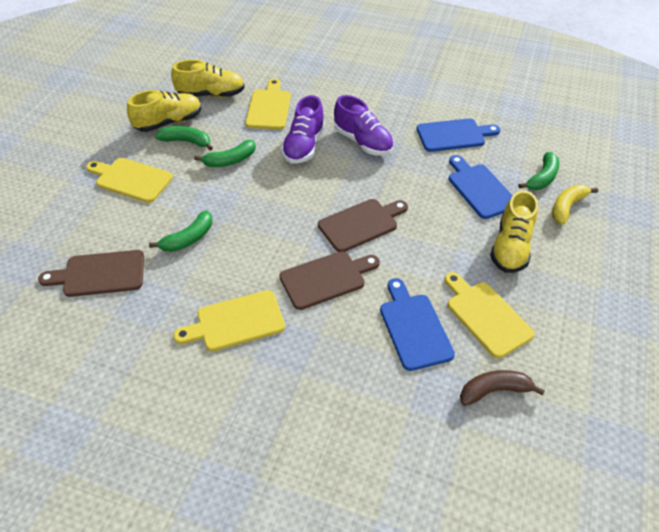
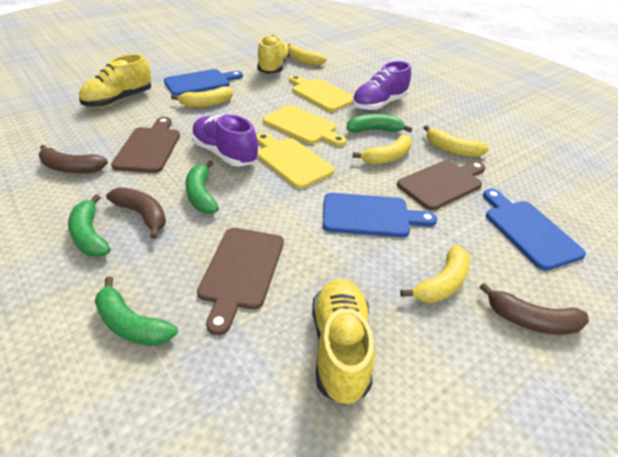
brown banana: [460,370,545,406] = 1 -> [39,145,108,173] [106,188,166,239] [480,283,589,335] = 3
yellow banana: [552,185,598,225] = 1 -> [171,87,233,107] [288,44,327,66] [353,135,412,164] [400,245,470,303] [424,125,489,157] = 5
yellow cutting board: [86,158,173,203] [173,290,285,351] [245,79,291,130] [444,272,535,358] = 4 -> [256,133,335,189] [263,105,346,146] [289,75,353,112] = 3

